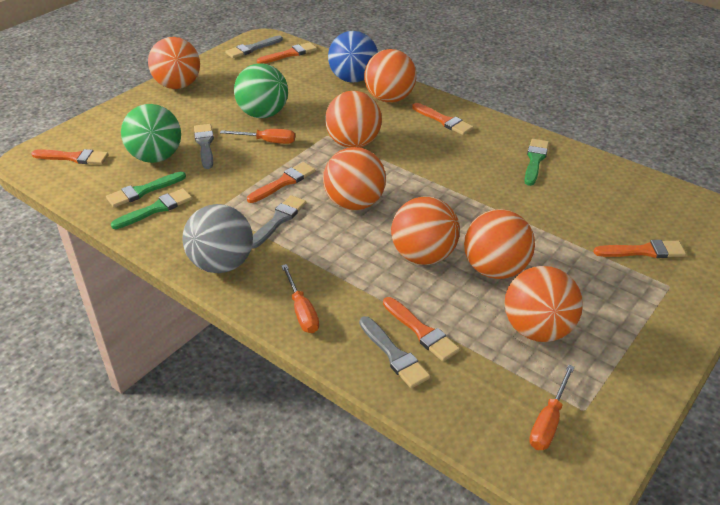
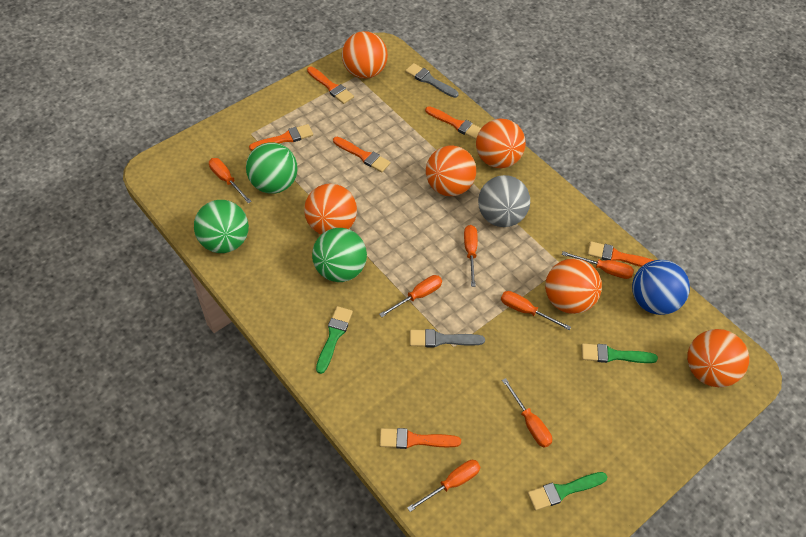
green ball: [121,104,181,163] [234,63,288,118] = 2 -> [194,200,249,253] [246,142,298,194] [312,228,367,282] = 3
grey brush: [194,124,214,169] [225,36,283,58] [252,195,307,249] [359,316,430,388] = 4 -> [405,63,459,98] [410,329,485,348] = 2
orange ball: [148,37,200,89] [323,147,386,210] [325,91,382,148] [364,49,416,103] [391,196,460,265] [464,209,535,279] [505,266,583,342] = 7 -> [304,183,357,234] [342,31,388,79] [426,146,476,196] [476,119,526,168] [545,259,602,314] [687,329,749,387] = 6
orange screwdriver: [220,129,295,144] [281,264,319,333] [529,365,575,450] = 3 -> [209,158,252,204] [379,275,442,317] [407,460,481,512] [464,225,478,287] [501,291,571,330] [502,378,552,448] [562,251,634,279] = 7

